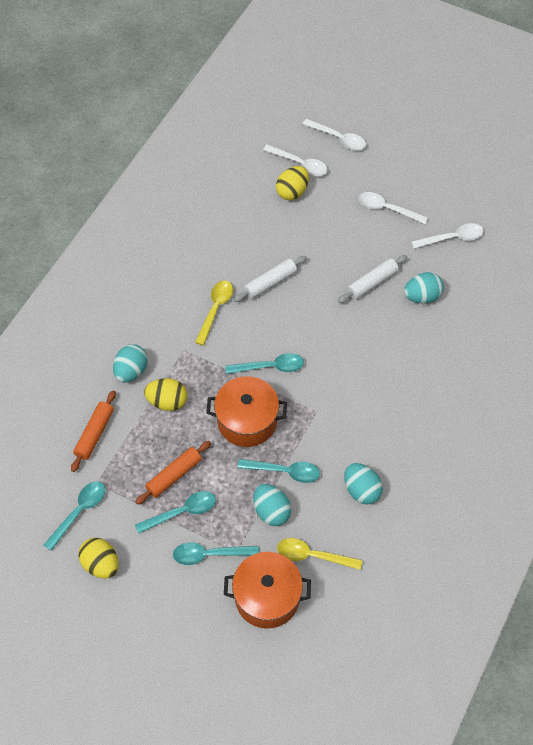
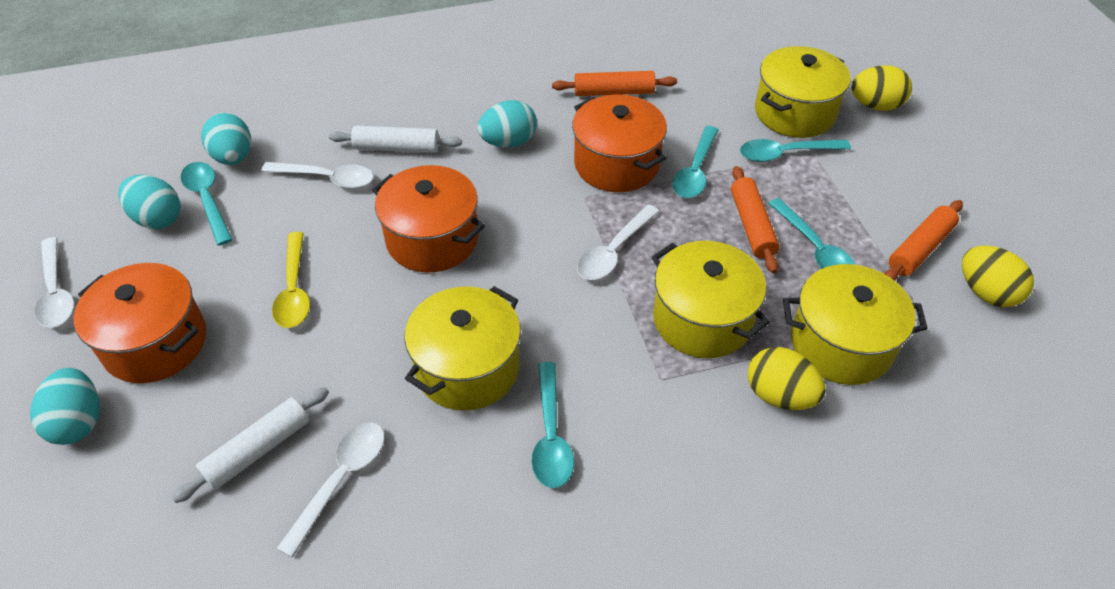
orange pot: [206,376,287,447] [224,552,311,629] = 2 -> [74,263,206,383] [372,165,485,273] [572,94,667,192] = 3
orange rolling pin: [71,390,116,472] [135,441,211,505] = 2 -> [552,71,677,96] [731,166,779,273] [885,200,963,281] = 3
yellow pot: none = 0 -> [404,286,521,411] [652,241,770,358] [755,46,851,138] [783,264,928,385] = 4
yellow spoon: [195,281,233,345] [277,538,362,570] = 2 -> [272,232,310,328] = 1

